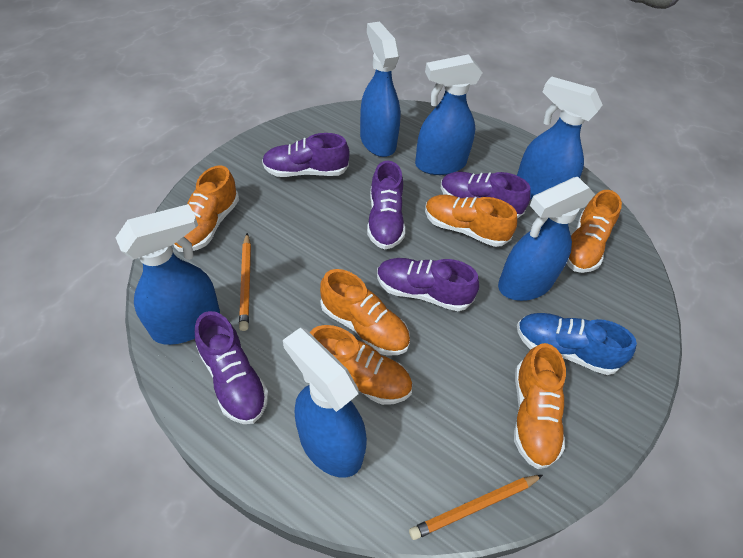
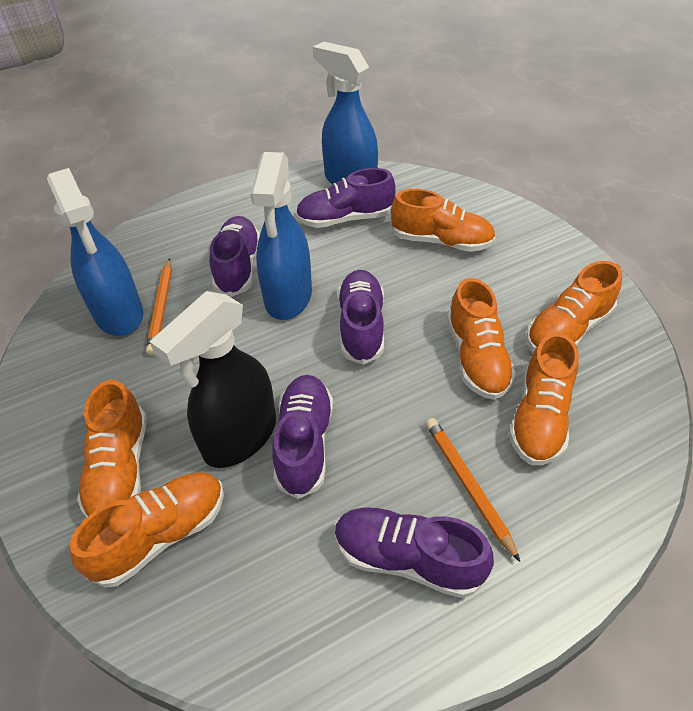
black spray bottle: none = 0 -> [150,291,276,468] = 1
blue shoe: [517,313,637,375] = 1 -> none = 0
blue spray bottle: [116,204,220,345] [283,327,367,478] [360,22,400,157] [415,54,483,175] [498,177,595,301] [517,76,602,200] = 6 -> [47,168,143,336] [250,152,312,320] [313,42,378,185] = 3

